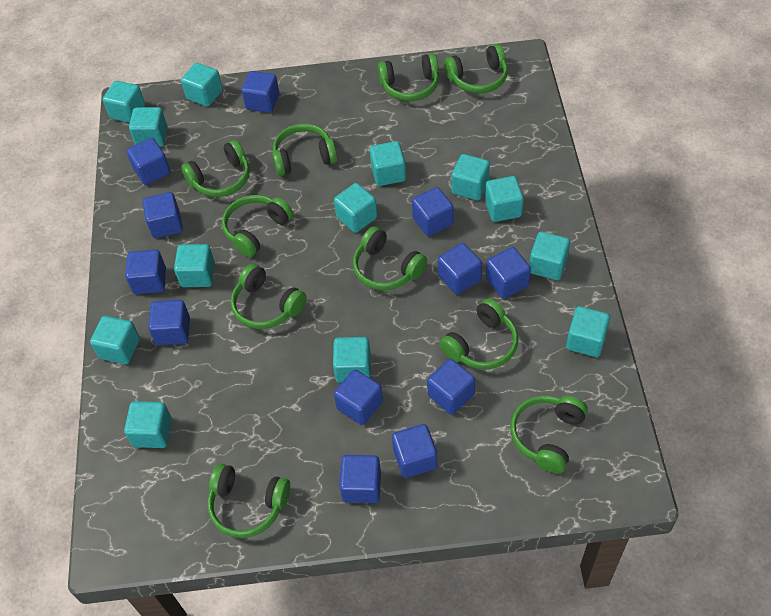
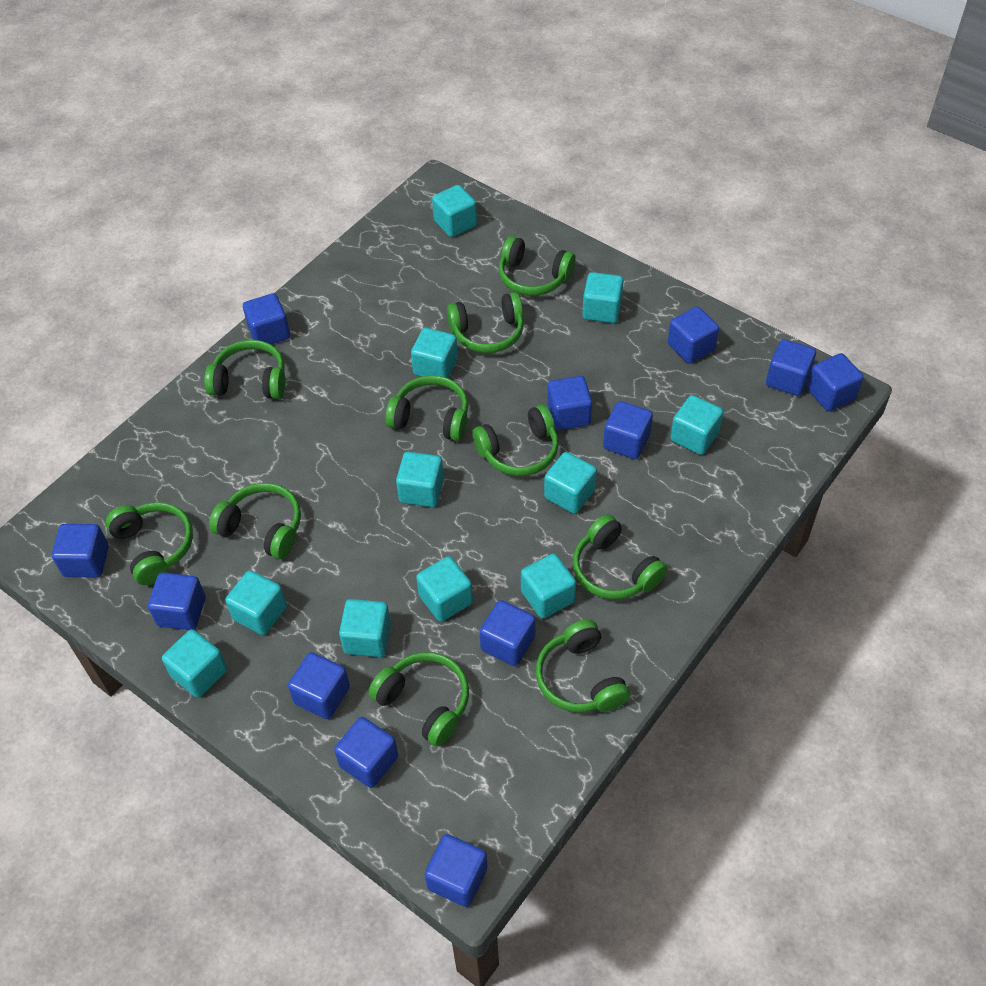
turquoise cube: [90,316,140,364] [103,81,145,123] [124,401,172,448] [129,107,167,147] [174,244,215,287] [181,63,223,107] [333,337,371,383] [334,183,377,233] [370,141,406,186] [451,154,490,200] [485,176,524,222] [529,232,570,280] [566,306,610,357] = 13 -> [162,629,227,698] [225,570,287,635] [339,599,391,657] [396,452,444,507] [411,328,458,378] [416,556,473,622] [432,185,477,237] [521,553,576,619] [544,452,597,514] [582,272,624,323] [670,395,723,455] = 11

